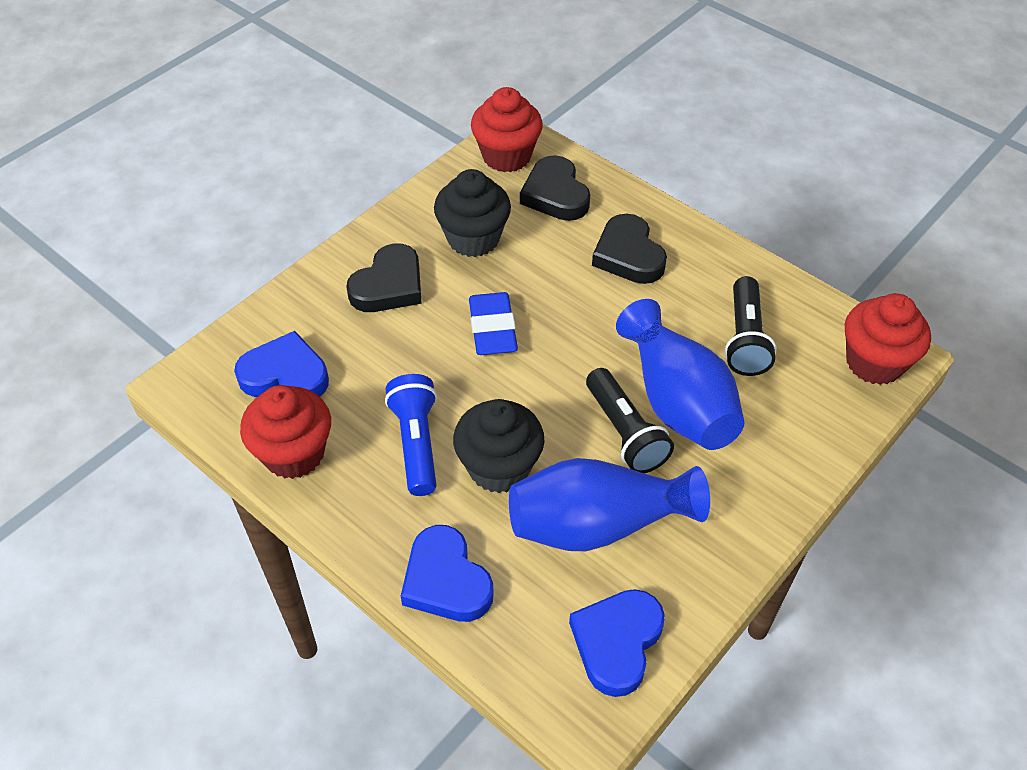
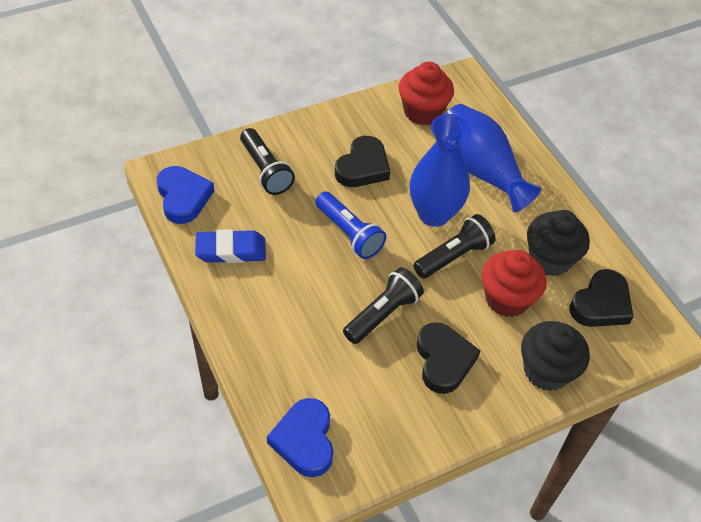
black flashlight: [586,368,674,473] [725,276,777,376] = 2 -> [240,128,295,195] [343,267,424,344] [414,214,495,278] = 3
blue heart: [234,331,329,397] [401,525,493,622] [569,589,665,697] = 3 -> [157,166,214,224] [267,398,333,477] = 2
red cupcake: [240,385,331,479] [471,87,543,172] [845,293,931,385] = 3 -> [399,62,454,125] [482,250,547,317] = 2

